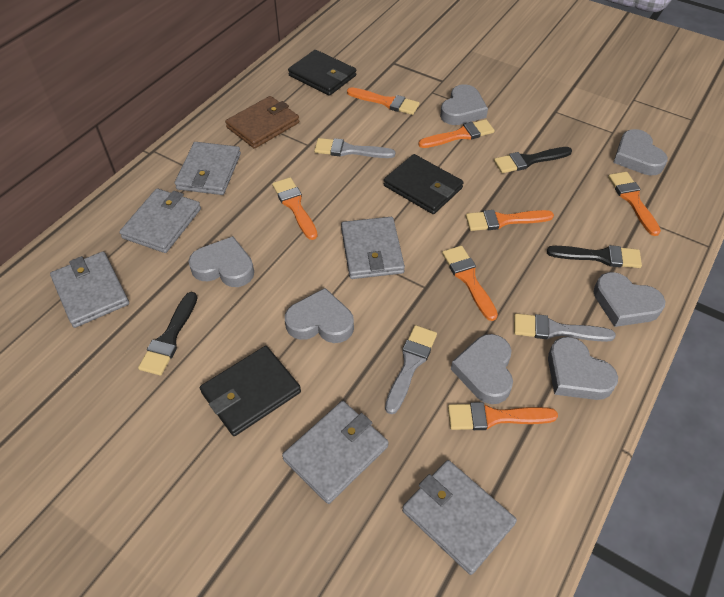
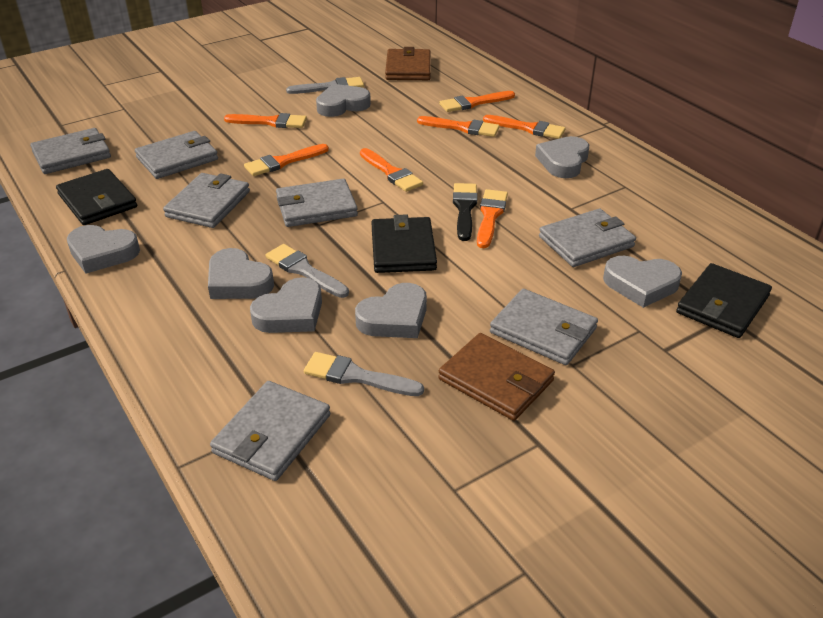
black brush: [138,292,198,376] [494,147,572,173] [547,245,642,268] = 3 -> [453,183,477,241] = 1
brown wallet: [225,96,299,149] = 1 -> [385,47,431,80] [438,333,555,421] = 2
grey wallet: [50,251,129,328] [119,188,201,253] [175,142,241,195] [282,401,389,504] [341,217,405,279] [402,460,517,575] = 6 -> [30,128,111,174] [135,131,218,179] [163,173,250,228] [210,381,331,481] [276,179,358,227] [490,289,598,365] [539,209,636,267] = 7

